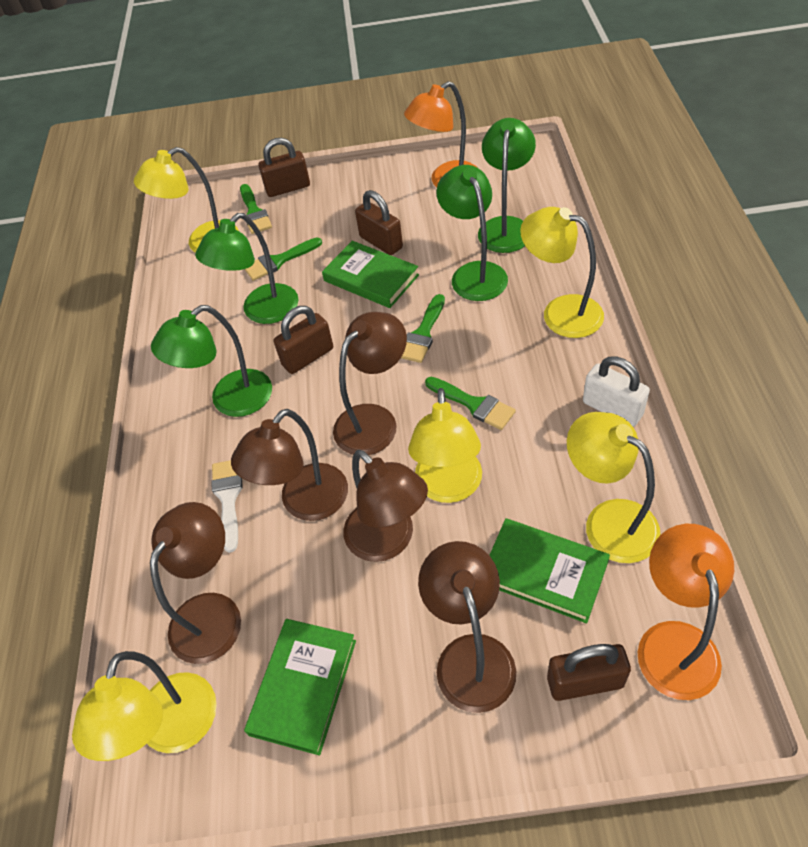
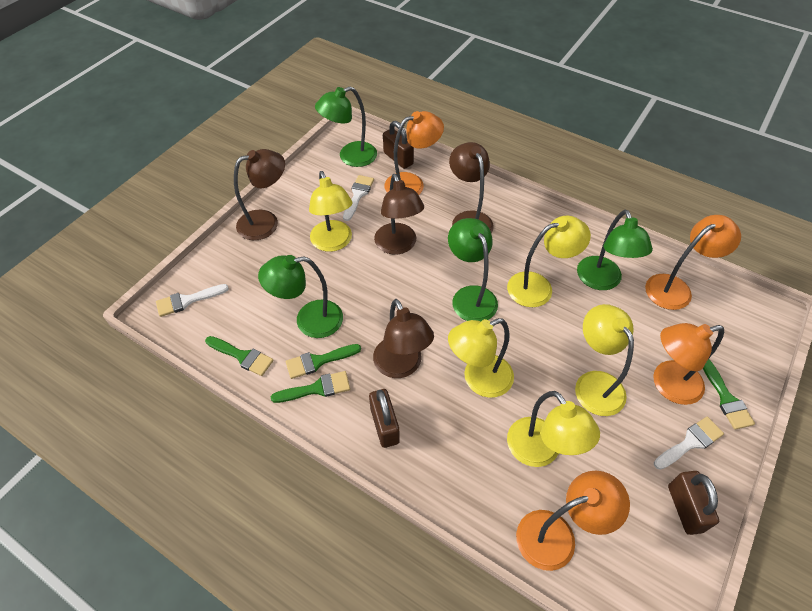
brown lamp: [150,502,241,664] [231,409,348,521] [333,312,407,455] [343,450,428,562] [418,541,516,713] = 5 -> [234,149,285,240] [373,299,434,378] [374,174,424,255] [449,142,494,233] = 4
brown padlock: [258,138,310,197] [274,306,333,374] [355,190,403,255] [547,644,631,701] = 4 -> [369,389,400,448] [383,121,414,169] [668,471,719,535] = 3
green book: [244,619,356,755] [322,241,419,308] [489,518,610,623] = 3 -> none = 0
orange lamp: [404,81,478,188] [637,524,734,700] = 2 -> [385,111,444,195] [516,471,630,571] [645,215,741,310] [653,323,724,405] = 4
white brush: [211,460,243,553] = 1 -> [156,284,229,317] [343,175,374,221] [654,417,724,470] = 3
white padlock: [583,356,650,427] = 1 -> none = 0

